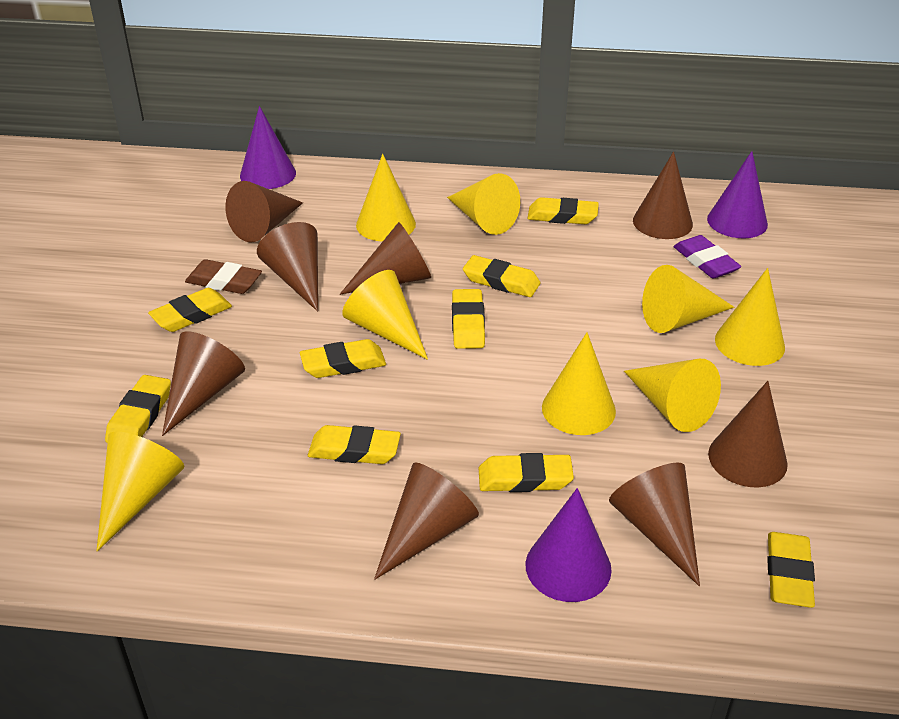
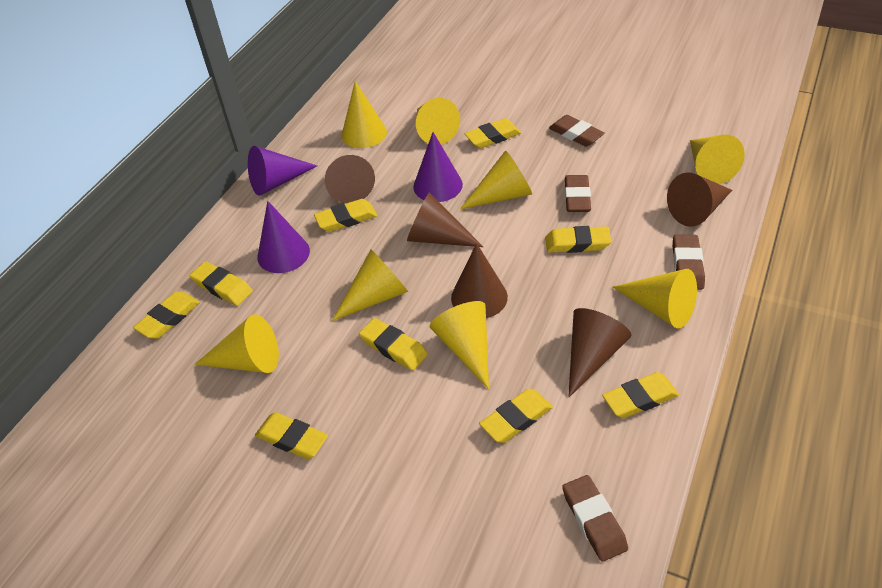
brown cone: [162,331,245,436] [225,181,303,243] [257,222,318,312] [340,222,431,295] [374,463,479,580] [609,462,700,586] [633,151,693,239] [708,381,788,488] = 8 -> [325,155,375,203] [407,193,483,247] [451,243,508,318] [568,308,631,397] [667,172,732,227] = 5
brown eraser: [185,259,262,294] = 1 -> [549,115,605,147] [562,475,628,562] [565,175,591,212] [673,234,705,290] = 4
purple eraser: [674,235,741,279] = 1 -> none = 0

